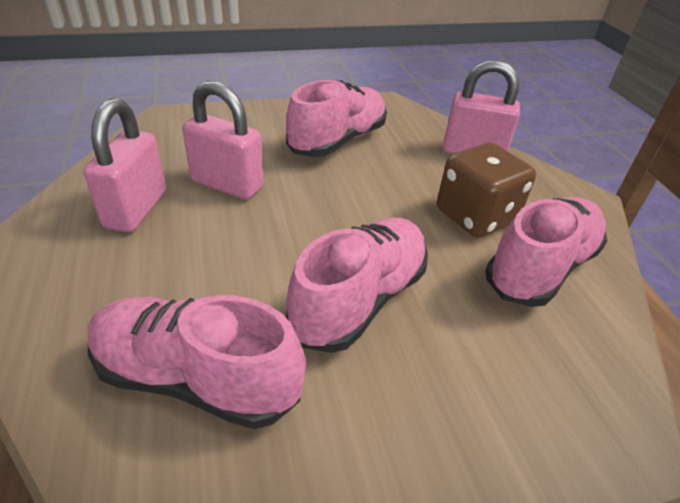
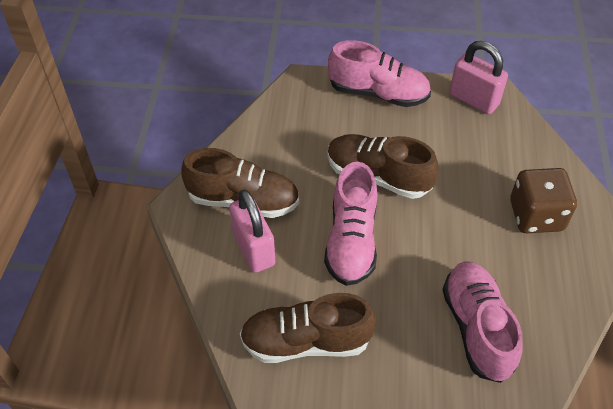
brown shoe: none = 0 -> [181,148,299,218] [240,293,376,363] [327,134,439,199] = 3
pink padlock: [84,98,166,232] [182,81,264,200] [443,60,520,154] = 3 -> [229,189,275,273] [449,41,508,114] = 2
pink shoe: [87,295,306,429] [286,80,387,157] [286,218,428,353] [485,197,607,307] = 4 -> [324,162,377,286] [328,40,431,107] [442,261,523,383] = 3

